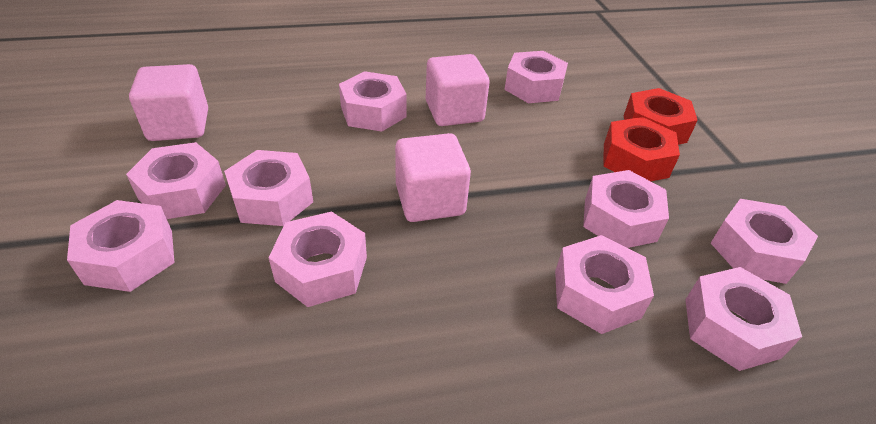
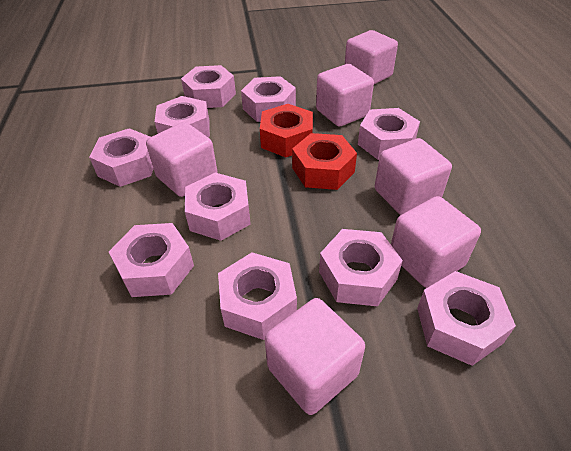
pink cube: [129,64,208,141] [395,133,471,222] [426,54,490,126] = 3 -> [146,122,218,197] [265,298,365,415] [316,64,374,126] [345,30,398,84] [375,138,452,215] [391,196,481,288] = 6

